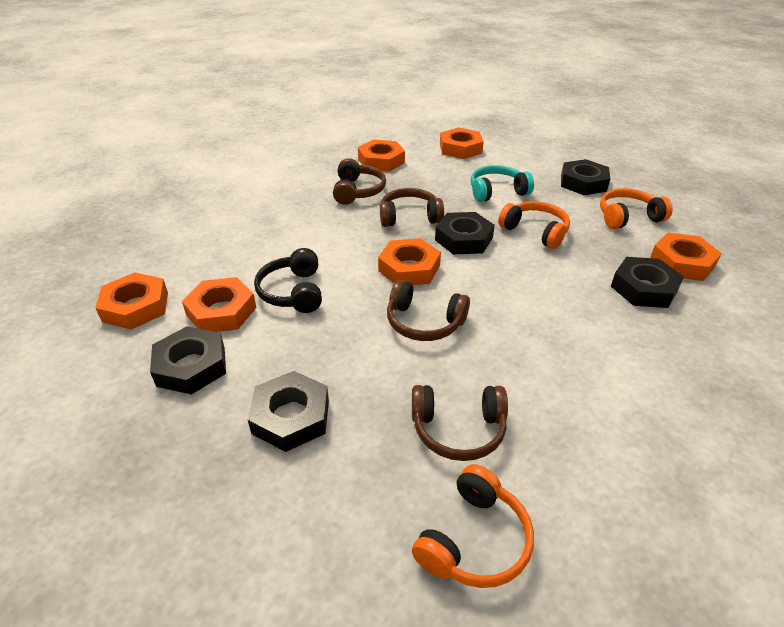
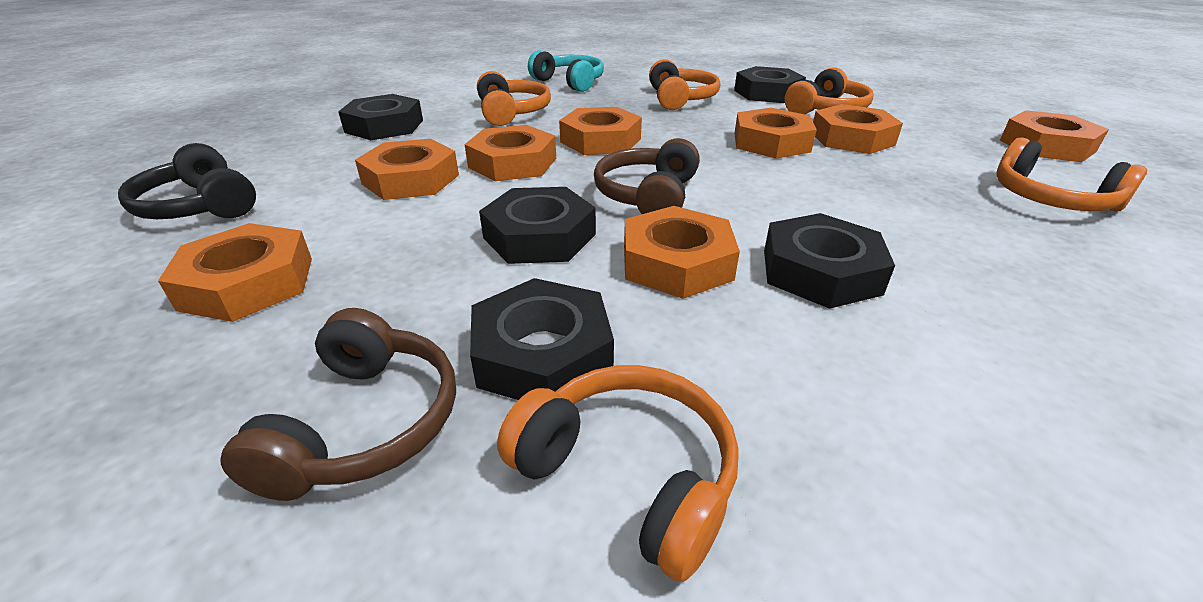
brown headphones: [333,158,386,205] [380,188,444,227] [387,280,470,341] [412,385,508,461] = 4 -> [220,308,456,501] [594,138,700,214] = 2
orange headphones: [412,464,534,588] [498,201,570,249] [600,188,673,229] = 3 -> [477,71,551,126] [497,365,739,582] [649,59,720,110] [784,67,874,114] [996,137,1147,211] = 5
orange nut: [95,272,168,330] [182,277,256,332] [358,139,405,172] [378,238,441,285] [440,127,484,159] [650,233,722,281] = 6 -> [158,223,312,322] [355,139,459,200] [464,125,556,181] [559,107,642,155] [624,206,740,299] [734,108,817,159] [813,104,903,154] [1000,110,1109,162] = 8

